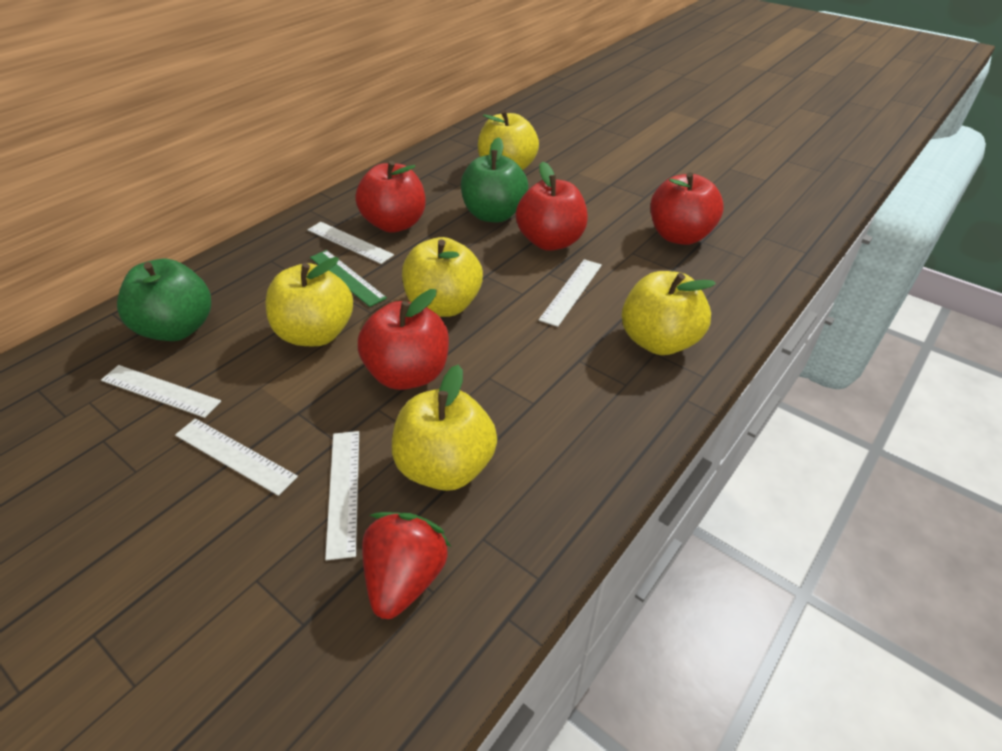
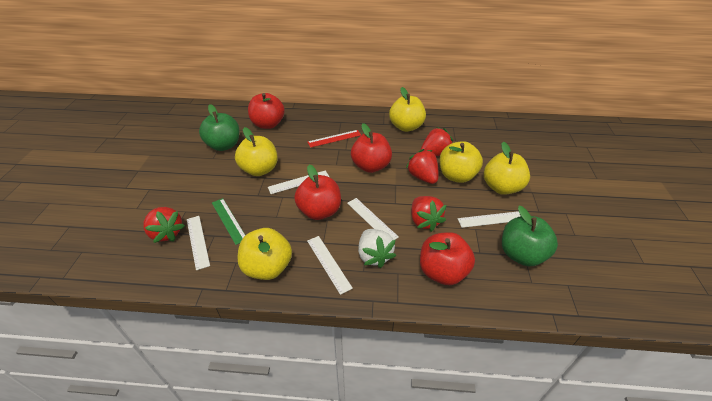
red ruler: none = 0 -> [307,130,361,148] = 1
red strawberry: [362,512,451,619] = 1 -> [143,207,185,243] [406,149,439,184] [411,196,446,232] [421,127,453,156] = 4
white strawberry: none = 0 -> [358,229,396,268] = 1

